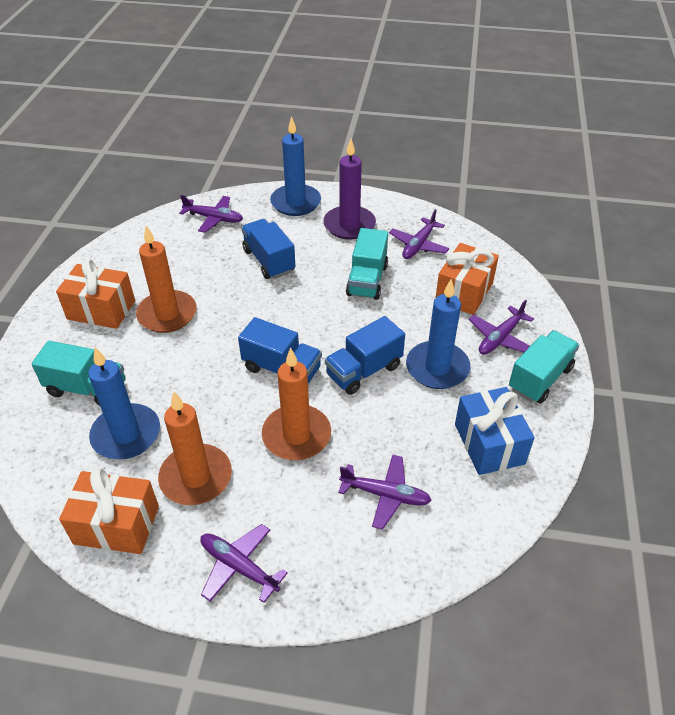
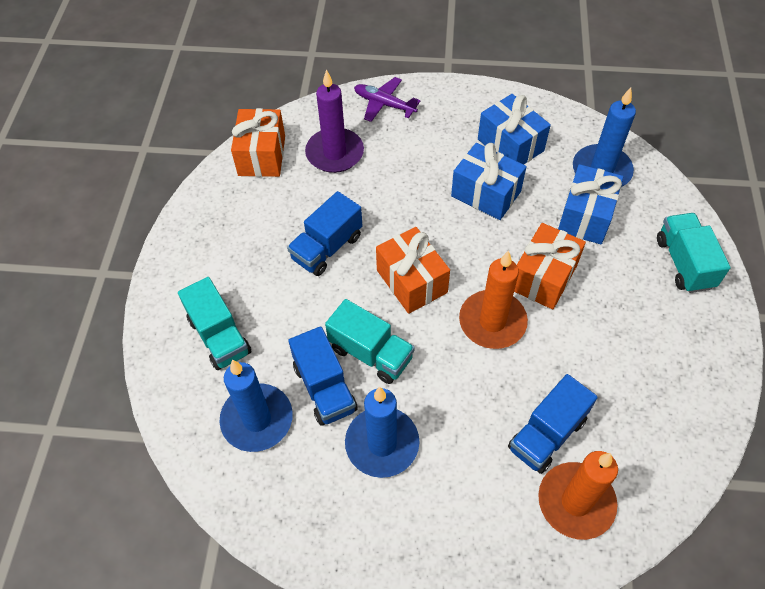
blue gift: [455,387,535,475] = 1 -> [451,143,527,220] [478,94,551,164] [558,164,623,244] = 3
orange candle: [136,226,197,333] [158,392,232,505] [262,348,331,460] = 3 -> [459,250,528,349] [538,451,618,540] = 2
purple plane: [179,195,243,233] [200,524,288,603] [338,455,432,530] [389,209,449,259] [469,300,534,355] = 5 -> [354,77,420,122] = 1

